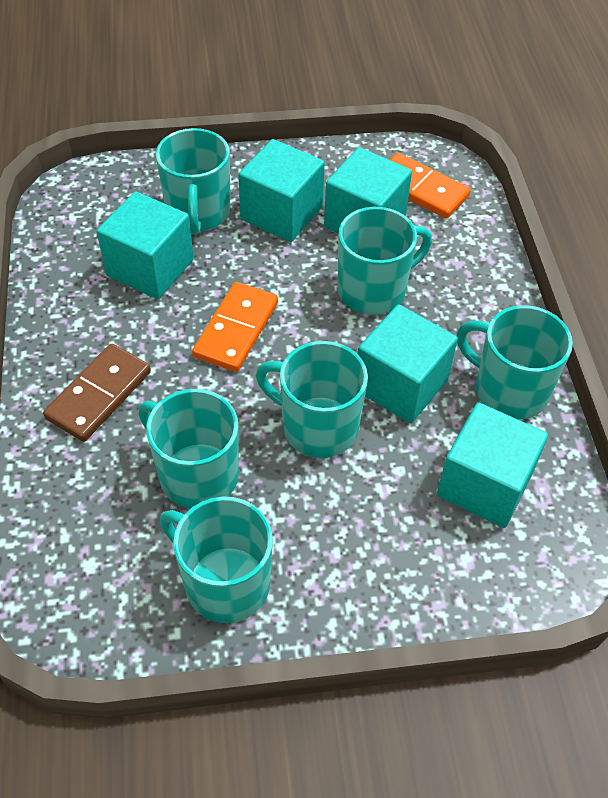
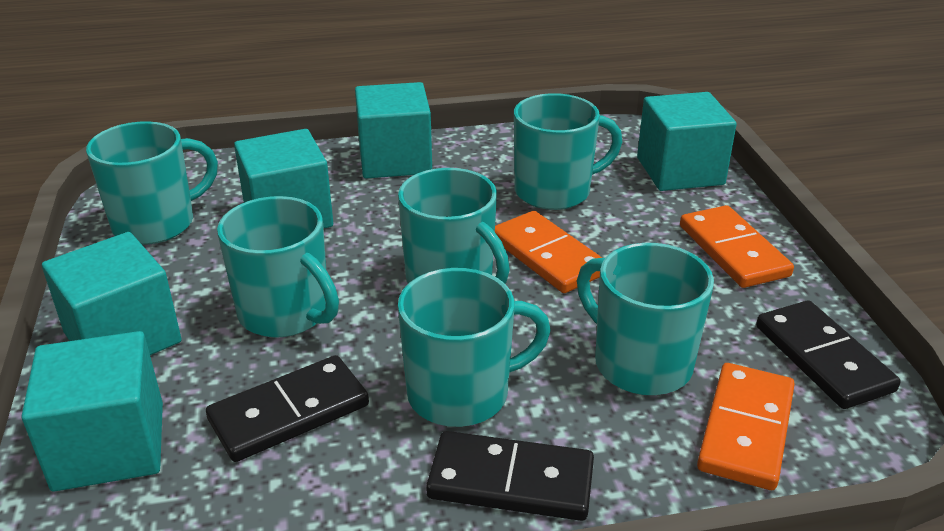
black domino: none = 0 -> [206,355,369,462] [426,431,594,521] [756,300,901,409] = 3
brown domino: [43,344,151,442] = 1 -> none = 0
orange domino: [192,282,278,372] [389,153,471,219] = 2 -> [495,211,602,293] [680,205,794,288] [697,363,795,490] = 3

